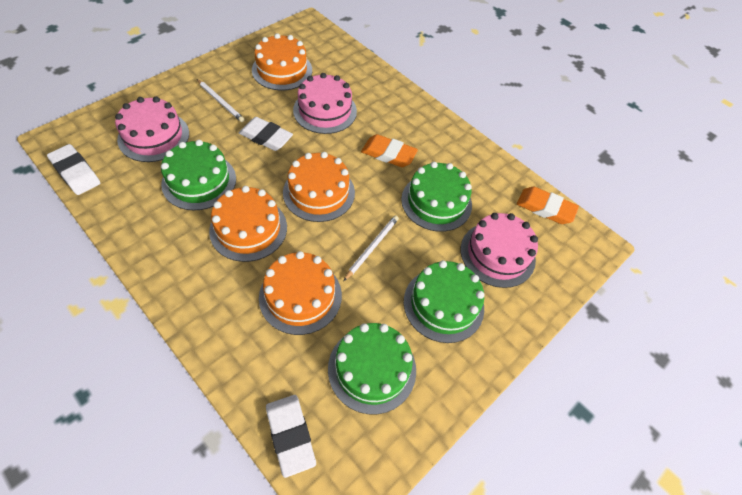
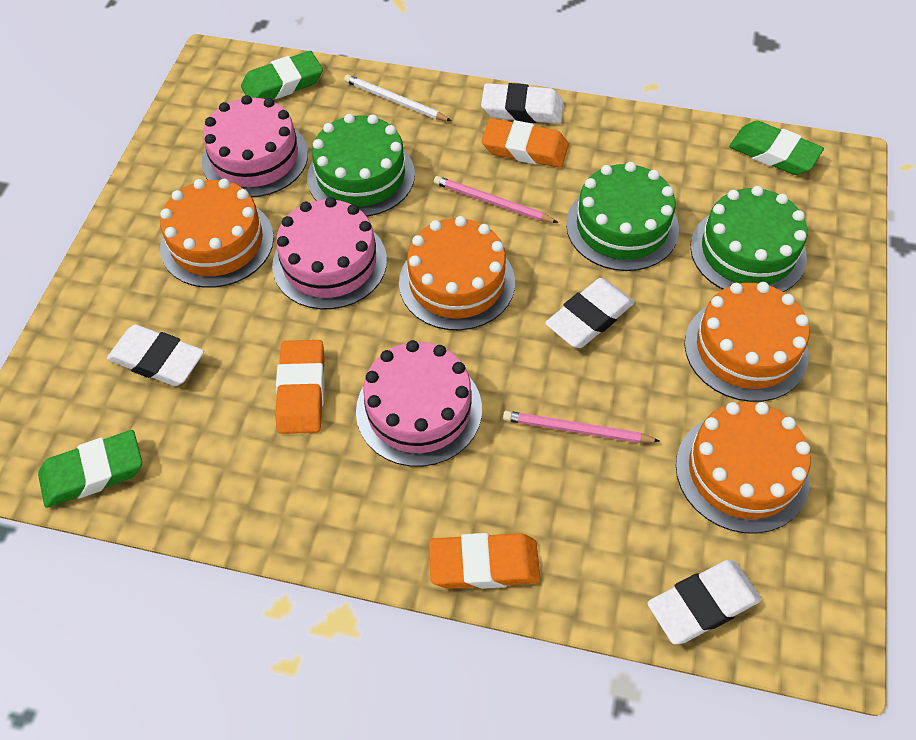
green cake: [161,140,236,210] [328,323,416,414] [401,162,472,232] [404,260,484,343] = 4 -> [307,114,415,217] [566,162,679,271] [690,186,807,292] = 3
green eraser: none = 0 -> [38,430,142,508] [241,51,323,99] [729,121,824,175] = 3
orange eraser: [361,134,418,167] [517,187,579,224] = 2 -> [275,340,325,434] [429,533,541,589] [482,118,569,168] = 3
pink pencil: none = 0 -> [434,176,558,223] [503,411,660,443] = 2
white eraser: [47,144,100,195] [239,117,293,151] [266,395,316,478] = 3 -> [107,324,204,386] [481,83,564,124] [545,278,634,348] [647,560,762,645] = 4
white pencil: [197,79,245,122] [344,215,399,281] = 2 -> [344,75,451,121] = 1

